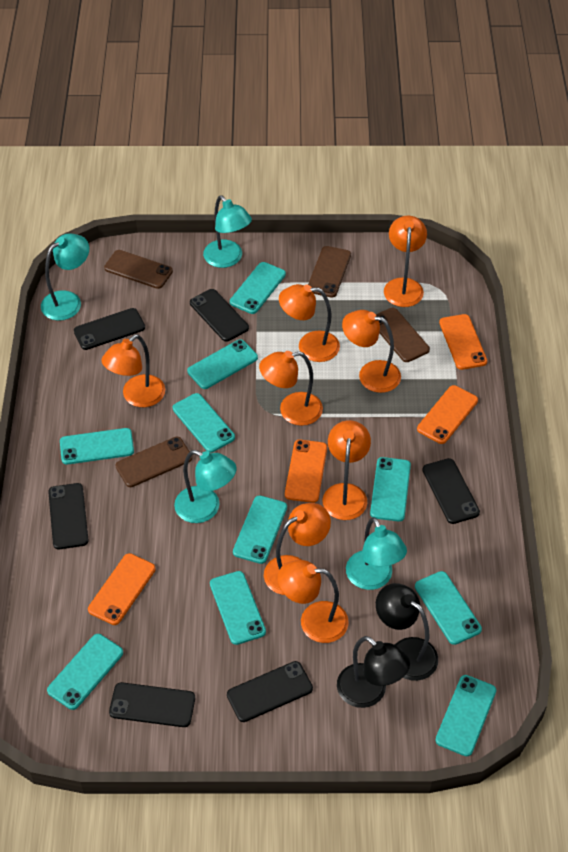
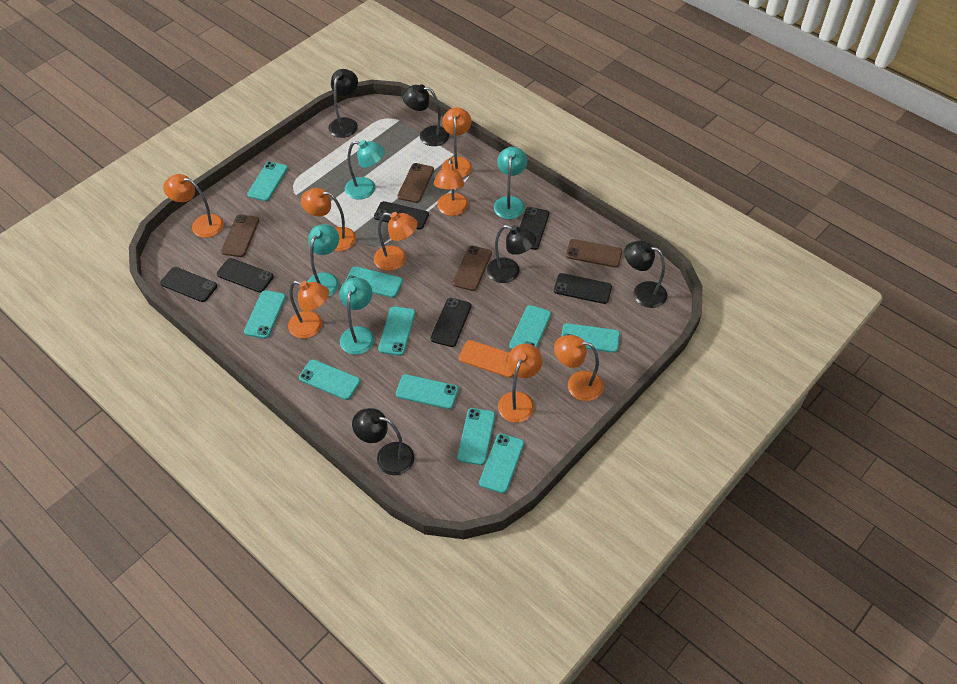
black lamp: [337,636,410,708] [376,583,438,681] = 2 -> [329,69,358,138] [352,408,415,475] [402,84,449,146] [487,225,536,283] [624,241,667,308] = 5
orange phone: [88,553,156,625] [285,439,327,503] [417,385,478,444] [439,314,487,370] = 4 -> [459,340,514,378] = 1

